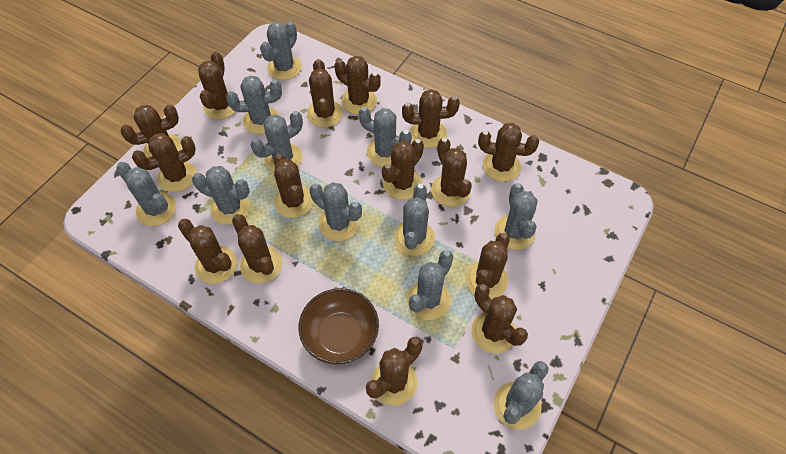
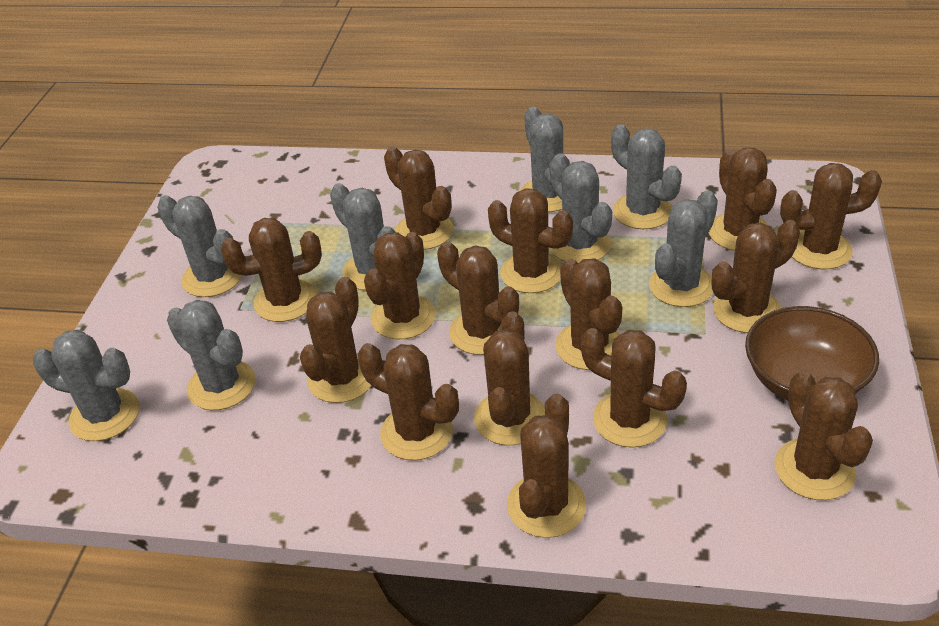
grey cactus: [116,162,176,226] [192,166,250,225] [226,75,282,134] [251,111,303,172] [260,22,302,80] [310,182,362,241] [359,107,412,167] [394,184,435,256] [407,250,453,320] [493,361,549,430] [495,183,538,250] = 11 -> [33,330,140,441] [157,195,242,297] [167,300,256,410] [330,183,396,291] [520,107,570,212] [549,154,612,263] [611,124,682,229] [649,191,718,307] = 8

